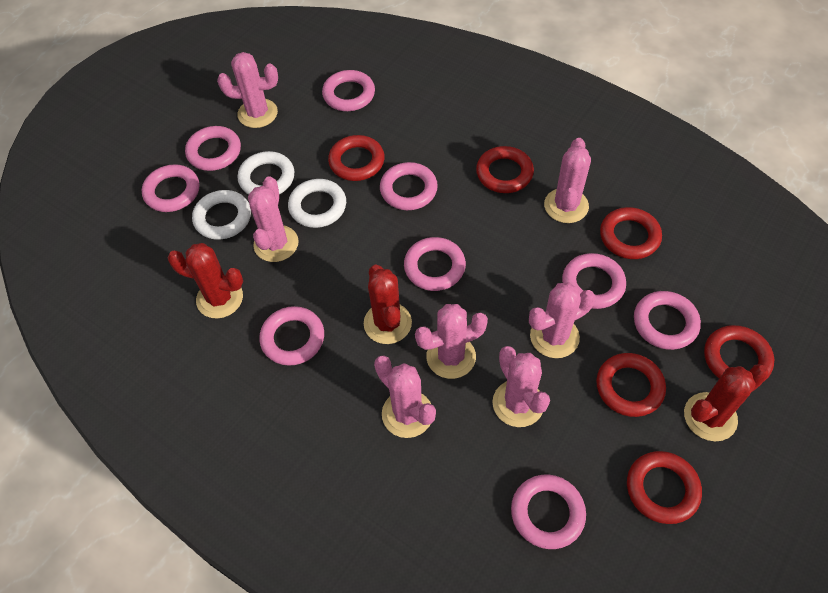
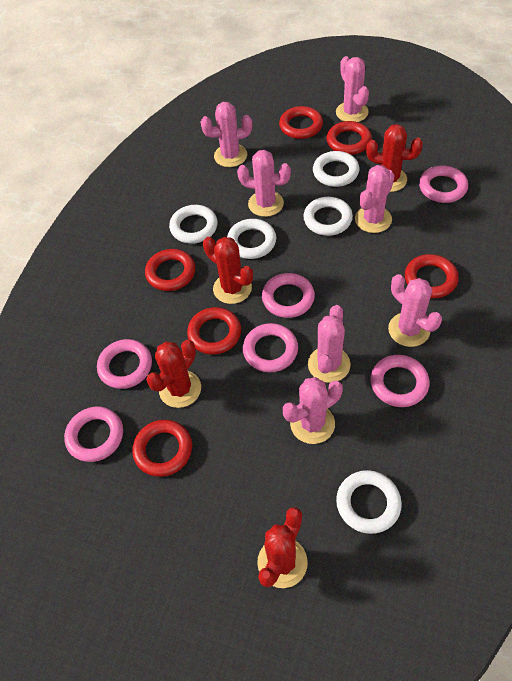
pink ring: [142,164,199,212] [185,126,241,171] [259,306,324,366] [322,70,375,111] [380,162,438,210] [404,237,466,291] [511,475,586,549] [562,253,626,309] [634,291,701,350] = 9 -> [64,407,123,462] [97,339,152,389] [243,323,298,372] [262,273,315,318] [370,355,430,407] [419,166,468,203] = 6
red cactus: [168,243,243,318] [364,265,412,344] [684,364,769,441] = 3 -> [146,340,201,408] [203,237,253,304] [257,507,308,588] [366,124,423,192] = 4
white ring: [192,190,251,240] [237,151,294,195] [288,179,346,228] = 3 -> [169,205,218,244] [227,219,276,259] [303,197,353,236] [313,151,359,187] [336,470,402,534] = 5

